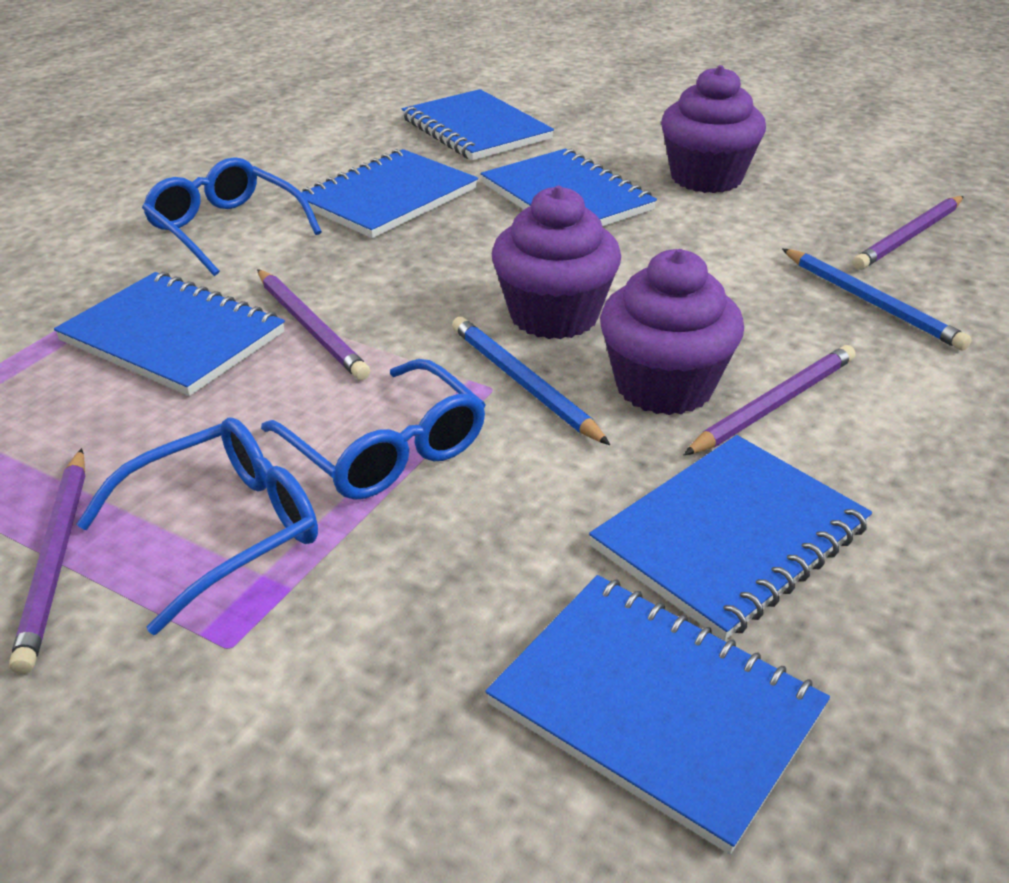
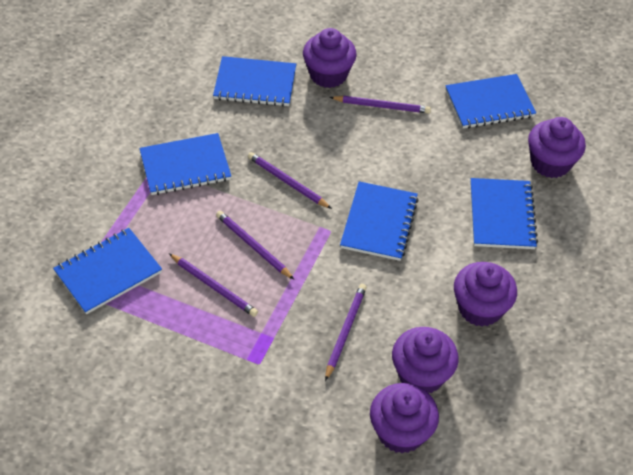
blue glasses: [76,417,318,635] [142,157,322,276] [261,359,486,500] = 3 -> none = 0
blue pencil: [452,317,610,445] [782,249,972,350] = 2 -> none = 0
purple cupcake: [492,186,621,339] [600,249,744,415] [661,65,766,193] = 3 -> [303,28,357,88] [370,383,439,454] [392,327,459,393] [454,262,517,327] [528,117,586,178] = 5
purple pencil: [9,448,85,674] [257,269,370,380] [684,345,856,455] [853,196,964,270] = 4 -> [169,253,258,317] [216,211,294,279] [248,152,332,209] [325,284,367,381] [330,96,431,113] = 5

